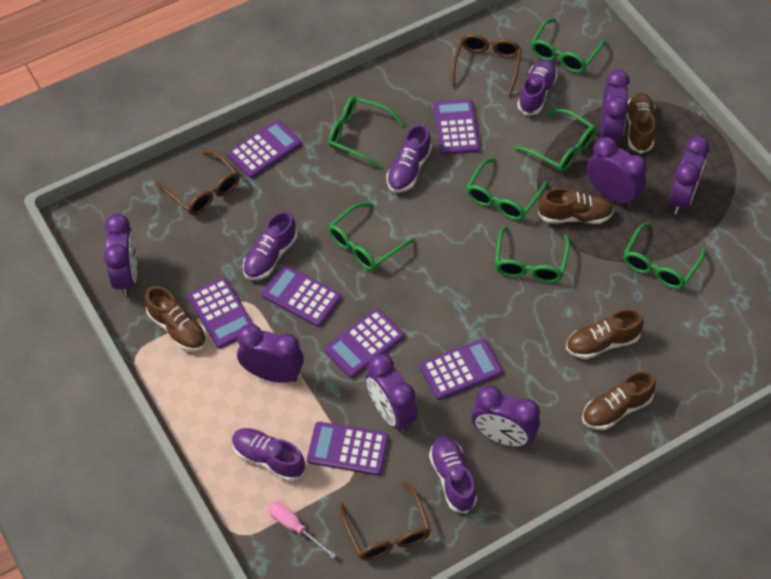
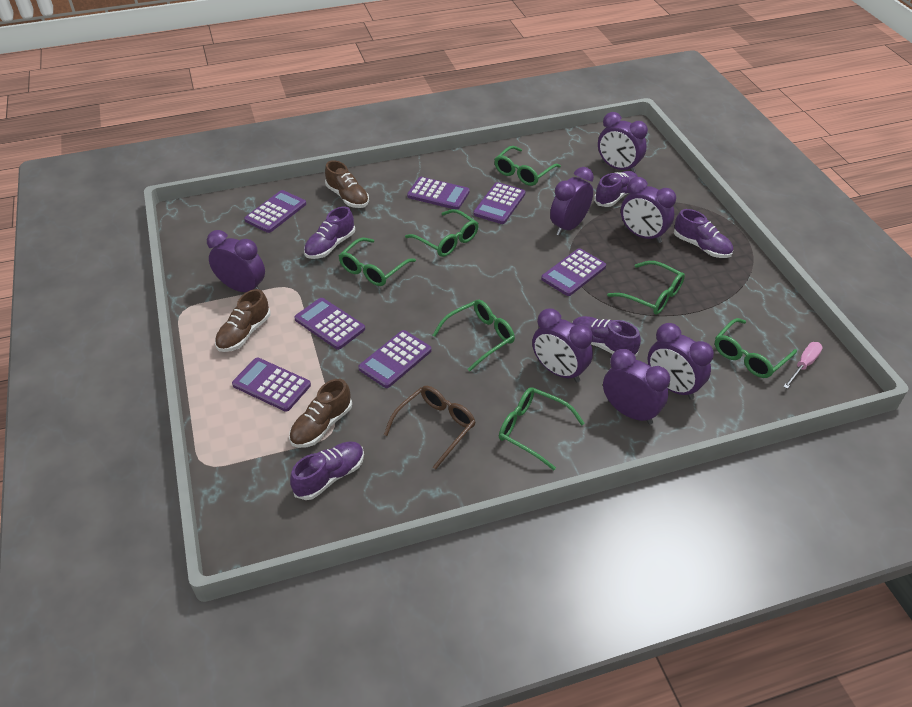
brown glasses: [156,151,240,215] [339,481,431,560] [451,34,522,97] = 3 -> [384,386,475,469] = 1
brown shoe: [145,286,207,351] [538,188,614,224] [566,309,644,359] [582,371,656,430] [627,93,656,153] = 5 -> [215,289,271,352] [289,379,352,448] [325,160,369,208] = 3

